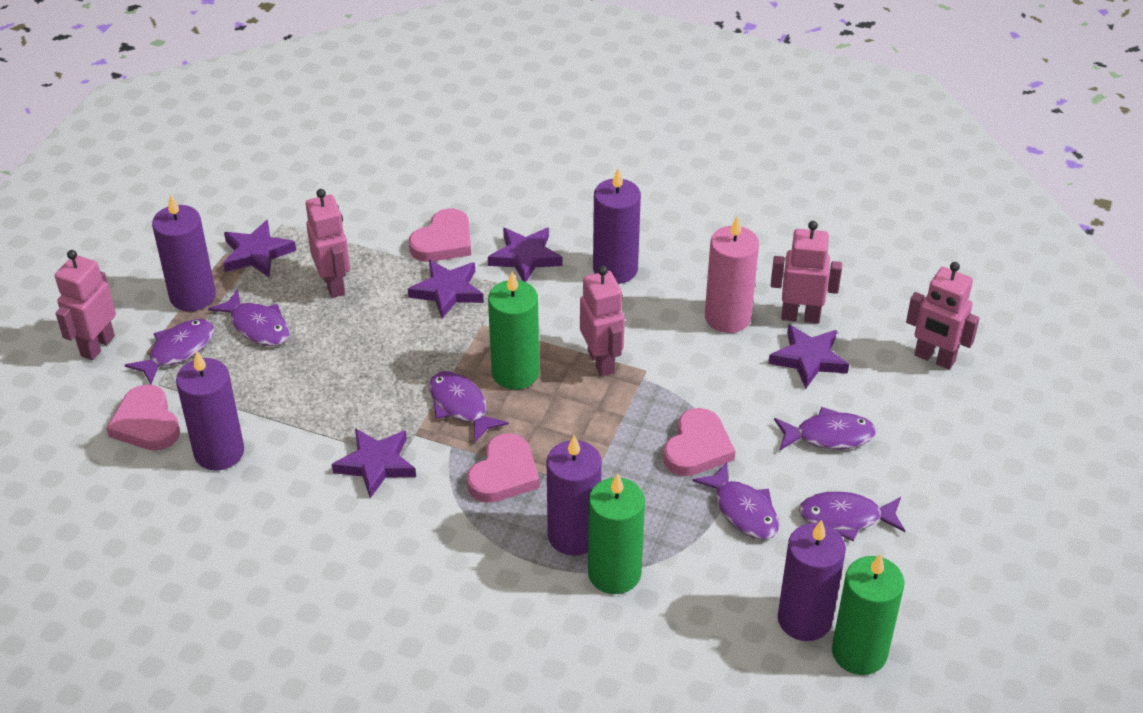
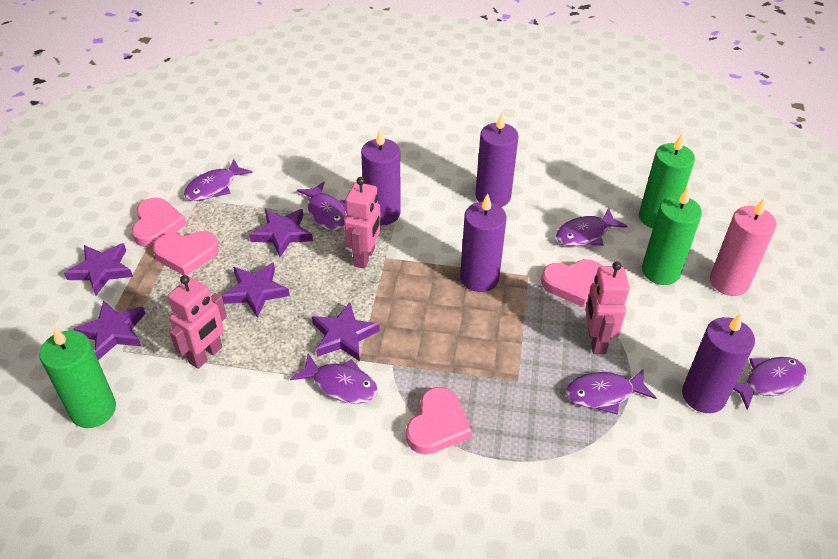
pink robot: [55,250,116,360] [306,189,350,298] [580,266,625,377] [771,221,842,324] [906,262,979,370] = 5 -> [168,275,227,369] [344,177,381,269] [585,261,630,354] = 3
purple candle: [152,194,216,311] [176,350,244,470] [546,435,602,556] [593,169,641,284] [778,520,846,641] = 5 -> [361,129,401,225] [460,194,506,292] [476,113,519,207] [682,314,755,413] = 4

